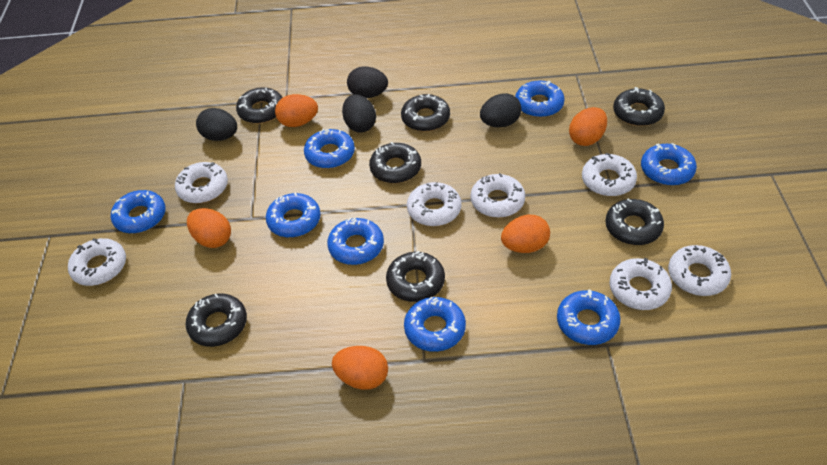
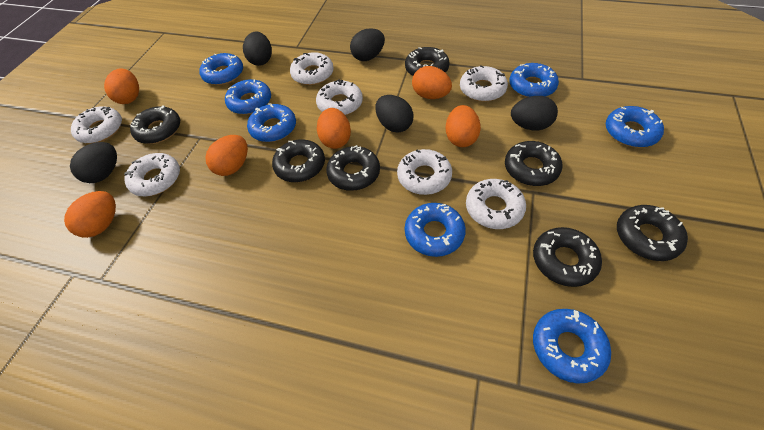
black egg: [196,108,237,141] [342,94,376,132] [347,66,388,98] [480,93,521,127] = 4 -> [70,142,117,183] [243,32,272,66] [350,28,385,61] [375,95,414,133] [511,96,558,130] = 5
blue donut: [111,190,166,234] [266,193,321,238] [304,128,355,168] [327,218,384,265] [404,297,466,352] [515,80,565,117] [557,290,621,345] [641,143,697,186] = 8 -> [199,53,243,85] [225,79,271,115] [247,103,296,142] [405,203,466,257] [509,63,559,97] [533,309,611,384] [606,106,664,147] = 7
orange egg: [187,208,231,248] [275,94,318,127] [332,346,388,390] [501,215,550,253] [569,107,607,146] = 5 -> [64,191,116,238] [104,68,139,104] [205,135,248,176] [317,108,351,149] [412,66,452,99] [446,105,481,147] = 6

